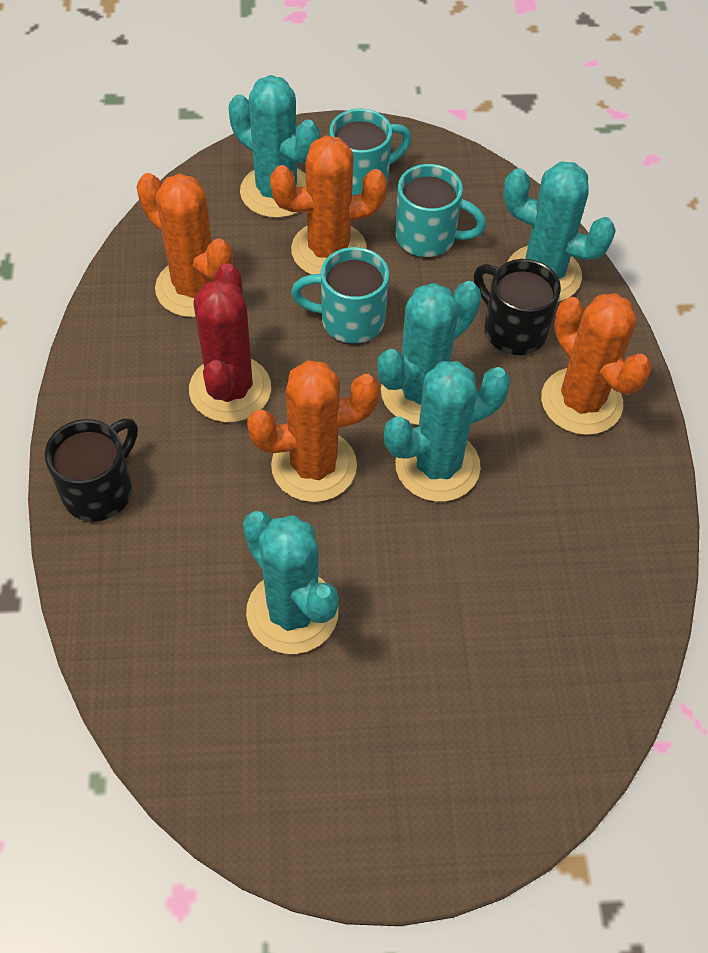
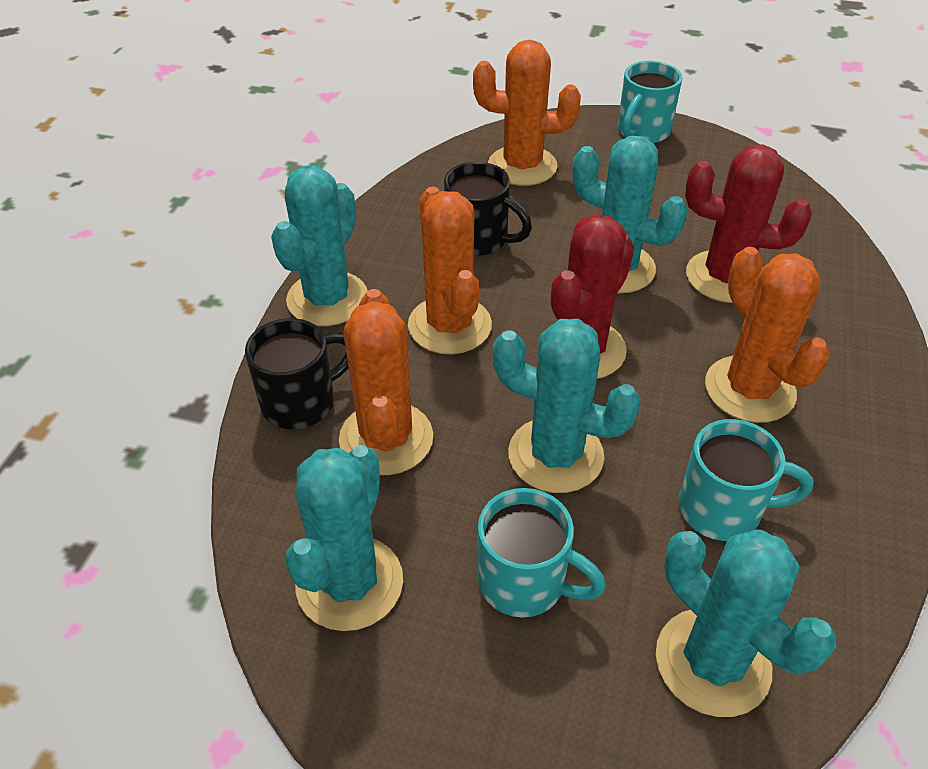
red cactus: [189,263,271,423] = 1 -> [551,214,635,379] [685,145,812,303] = 2

